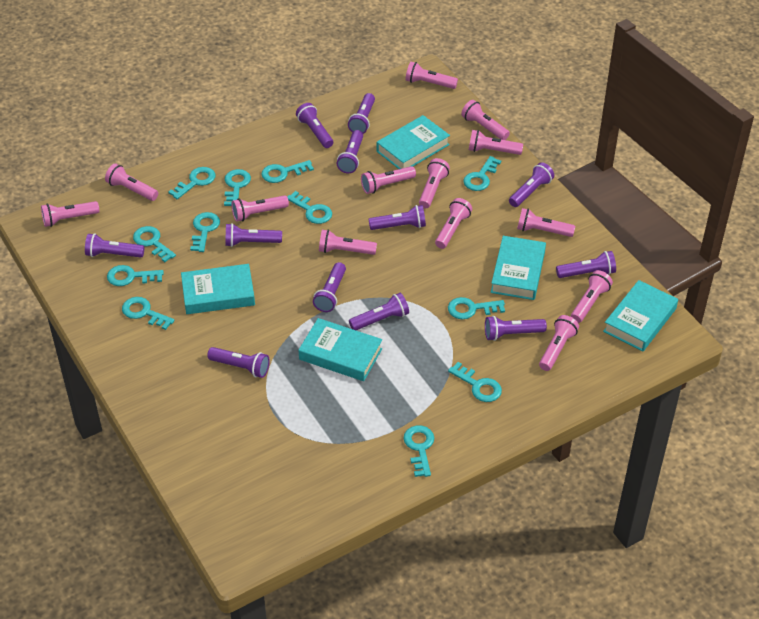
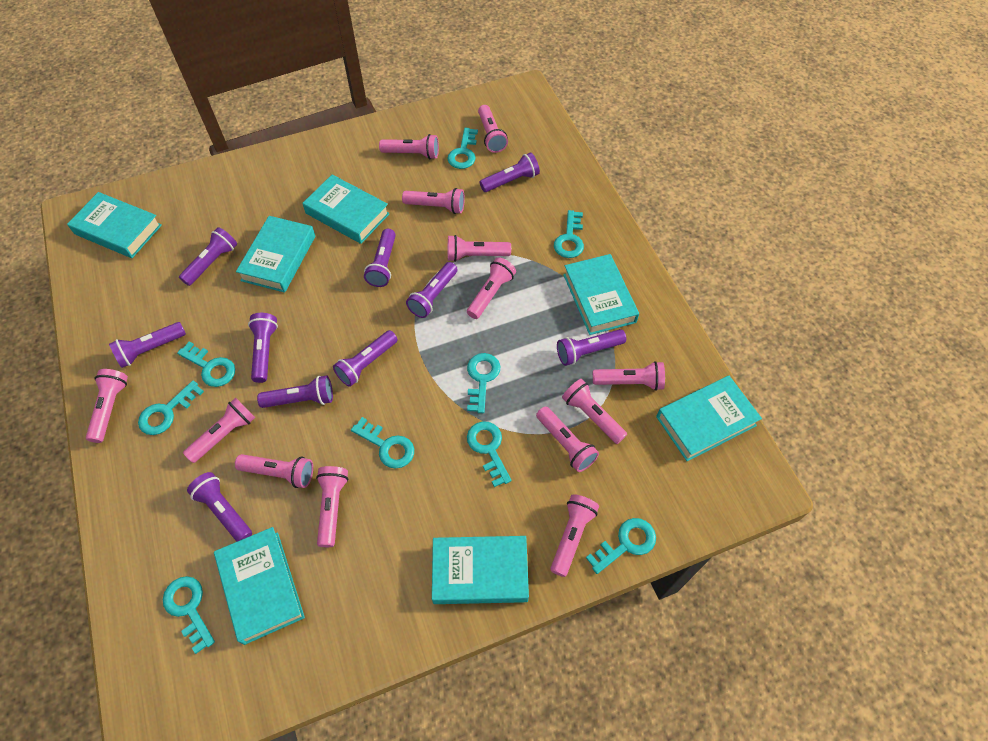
purple flashlight: [85,233,144,258] [207,347,270,378] [225,223,282,247] [296,103,333,148] [313,262,346,312] [337,130,363,173] [348,93,375,134] [349,293,409,330] [369,205,426,230] [485,316,547,341] [509,162,554,207] [556,251,616,278] = 12 -> [109,322,186,368] [179,227,237,286] [187,472,252,542] [248,313,278,383] [257,375,333,408] [333,330,398,387] [364,229,396,287] [406,262,458,318] [480,152,540,192] [557,329,626,366] = 10
turquoise book: [181,264,255,314] [299,318,382,381] [377,115,450,169] [491,236,546,300] [603,280,678,351] = 5 -> [67,192,162,258] [214,527,305,645] [236,216,315,293] [302,175,390,244] [432,536,529,604] [563,254,639,335] [656,376,762,461] = 7
turquoise key: [107,265,164,286] [122,297,175,330] [133,226,176,262] [168,167,216,199] [190,212,220,252] [224,169,251,206] [261,160,314,183] [287,191,332,224] [403,425,434,477] [448,297,505,319] [448,362,502,402] [463,156,501,191] = 12 -> [138,381,204,435] [163,576,215,654] [177,341,235,387] [351,417,414,469] [447,128,478,169] [467,353,500,413] [467,421,511,487] [554,210,584,258] [586,518,656,574] = 9

